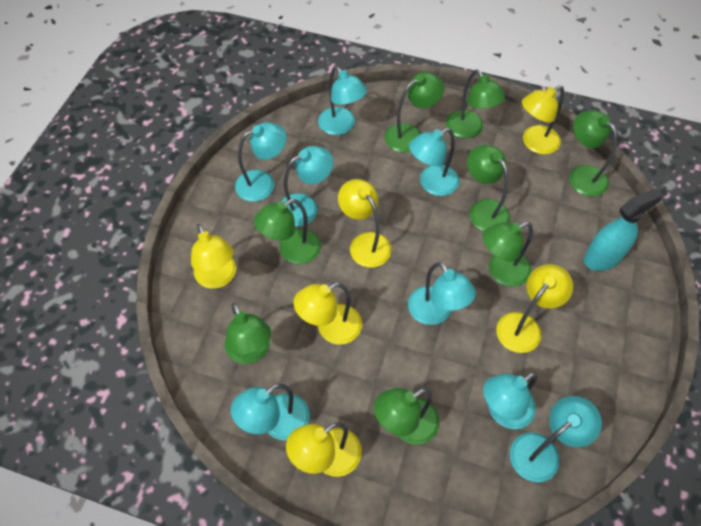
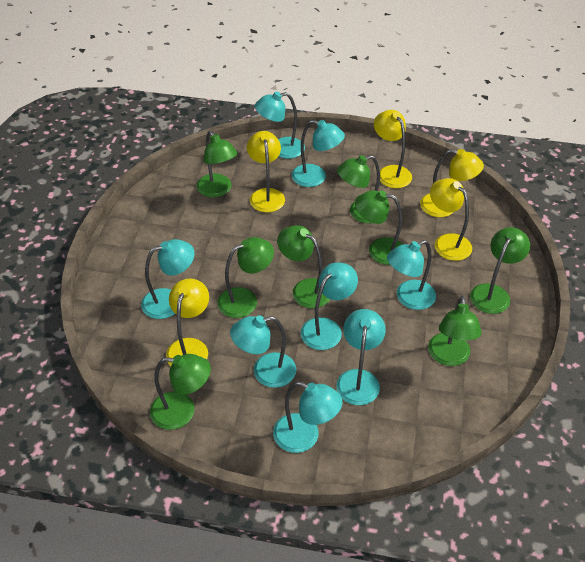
turquoise spray bottle: [584,188,662,271] = 1 -> none = 0
yellow lamp: [191,224,236,289] [286,423,362,477] [293,282,362,345] [338,179,391,268] [497,264,573,353] [522,85,564,154] = 6 -> [166,278,209,366] [247,131,285,212] [374,110,412,188] [420,149,484,217] [430,178,472,261] = 5

